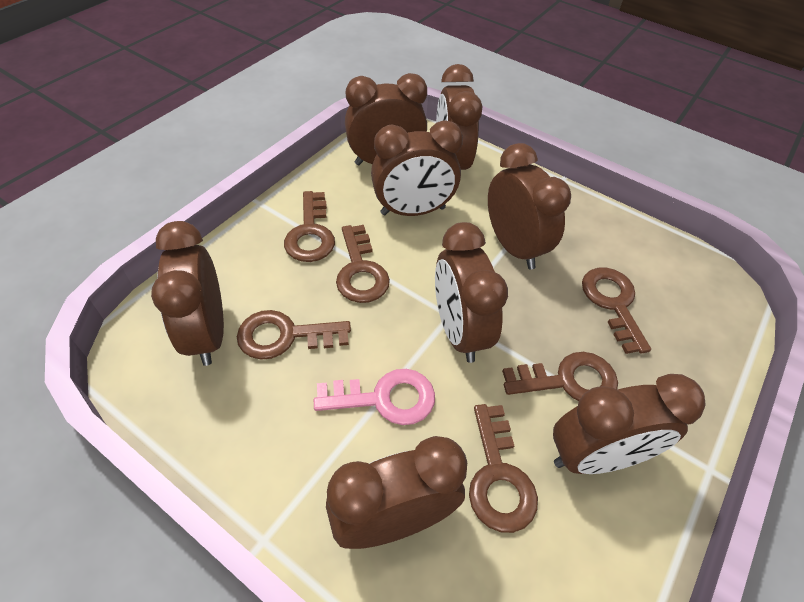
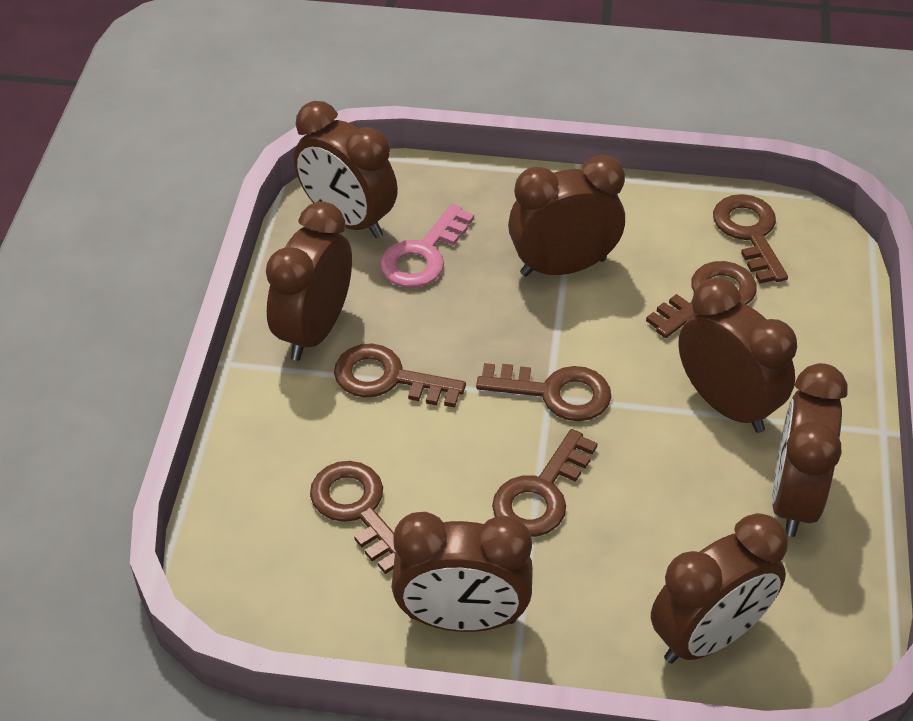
brown clock: [151,221,224,366] [326,436,467,549] [345,73,427,165] [371,121,463,216] [435,222,508,363] [436,64,483,170] [488,143,571,270] [553,374,706,474] = 8 -> [266,201,352,361] [294,101,398,238] [391,512,533,632] [508,155,625,277] [651,513,788,663] [678,278,797,433] [772,363,848,537] = 7

